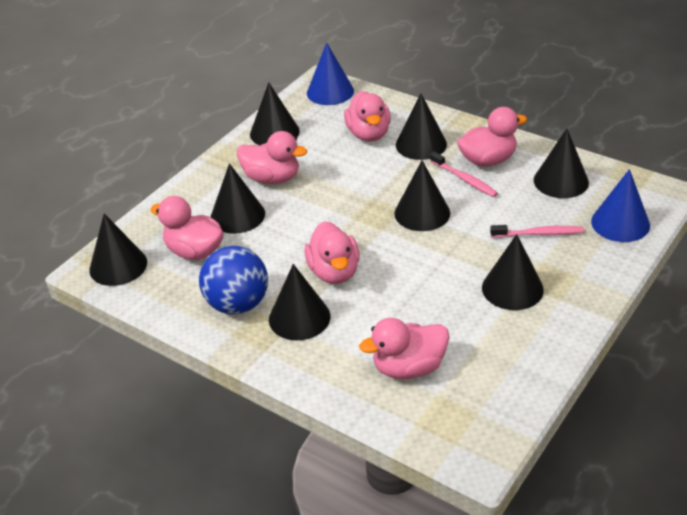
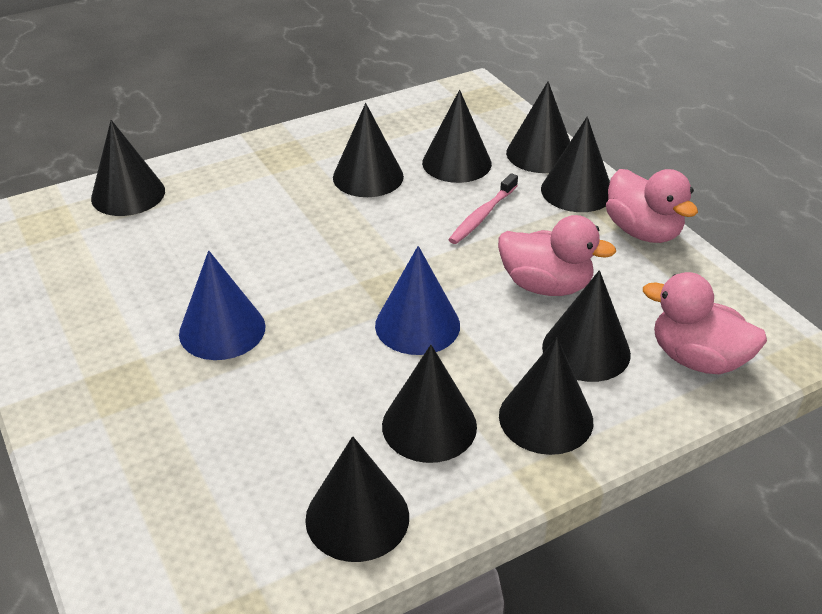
black cone: [89,214,147,286] [211,163,265,234] [250,82,300,145] [269,264,330,340] [394,160,450,231] [395,93,447,160] [482,234,544,310] [534,129,589,198] = 8 -> [91,120,165,216] [305,436,409,562] [333,103,404,197] [382,345,477,463] [422,90,492,183] [499,337,593,455] [506,81,570,173] [541,116,610,212] [542,270,631,382] = 9
blue ball: [199,246,268,314] = 1 -> none = 0
pink duck: [150,196,224,260] [237,131,307,184] [304,221,360,284] [344,91,391,141] [359,318,449,379] [457,107,527,167] = 6 -> [498,215,616,296] [606,169,698,243] [643,272,767,374] = 3
pink toothbrush: [430,152,498,197] [490,225,584,238] = 2 -> [448,173,518,244] = 1

